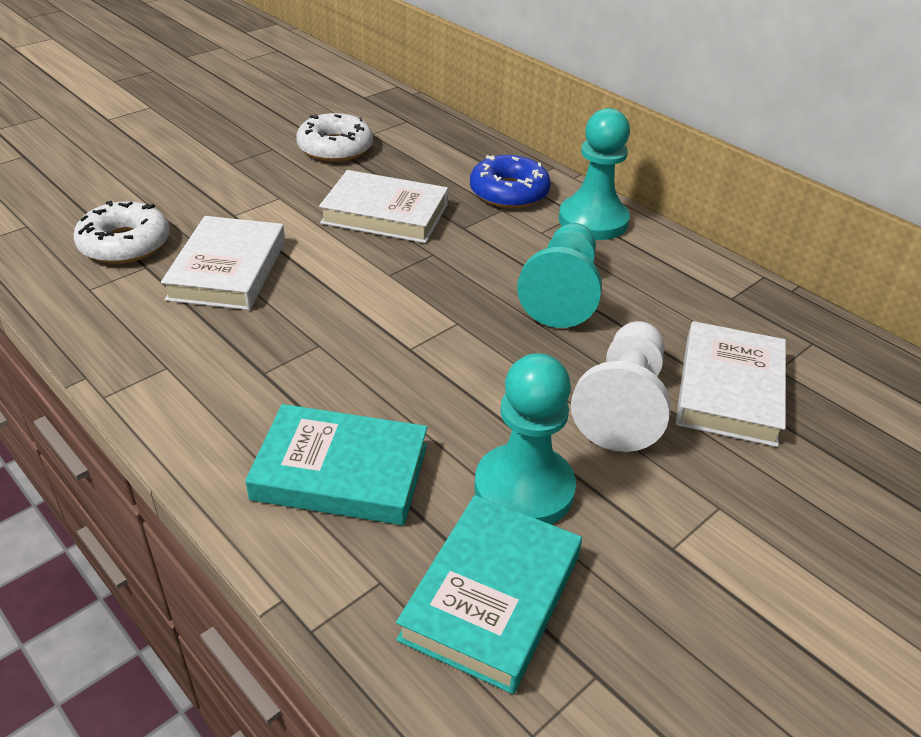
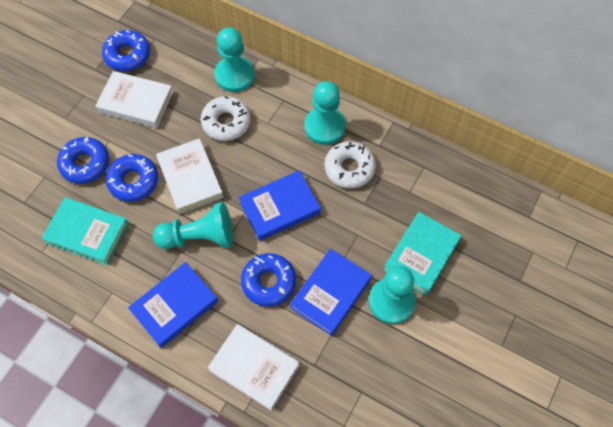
blue book: none = 0 -> [128,262,218,348] [239,170,321,241] [290,249,372,336] = 3
blue donut: [470,155,551,209] = 1 -> [57,137,109,184] [102,30,150,71] [106,154,158,202] [241,253,296,307] = 4
turquoise pawn: [475,353,576,524] [517,223,602,328] [559,108,630,240] = 3 -> [153,202,233,249] [214,27,255,92] [305,81,346,145] [369,266,416,324] = 4
white pawn: [571,321,671,452] = 1 -> none = 0

